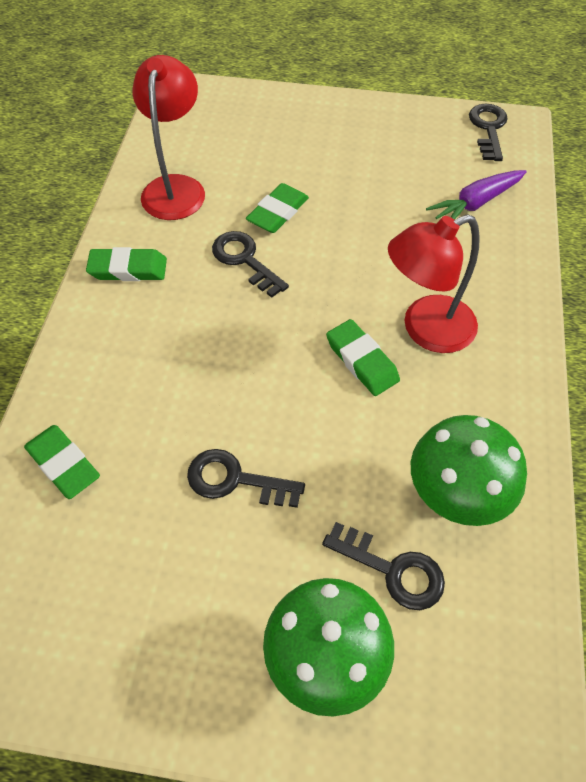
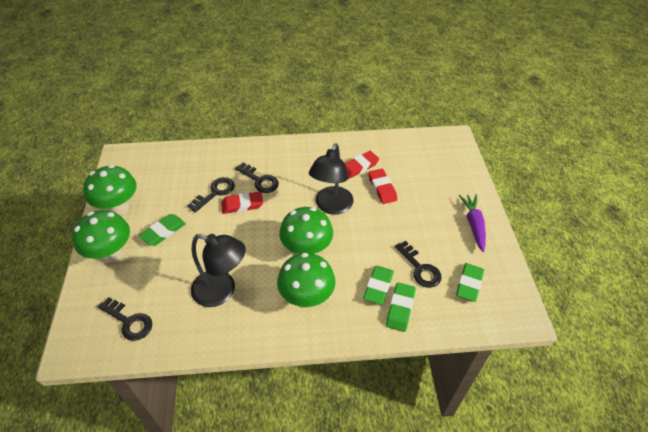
black lamp: none = 0 -> [191,234,246,307] [309,143,353,215] = 2
green mushroom: [263,578,394,717] [411,415,527,526] = 2 -> [72,210,130,263] [83,165,137,215] [277,253,336,308] [279,207,333,254] = 4
red eraser: none = 0 -> [221,191,263,214] [345,151,379,179] [368,169,397,204] = 3
red lamp: [133,55,205,220] [388,214,480,353] = 2 -> none = 0

